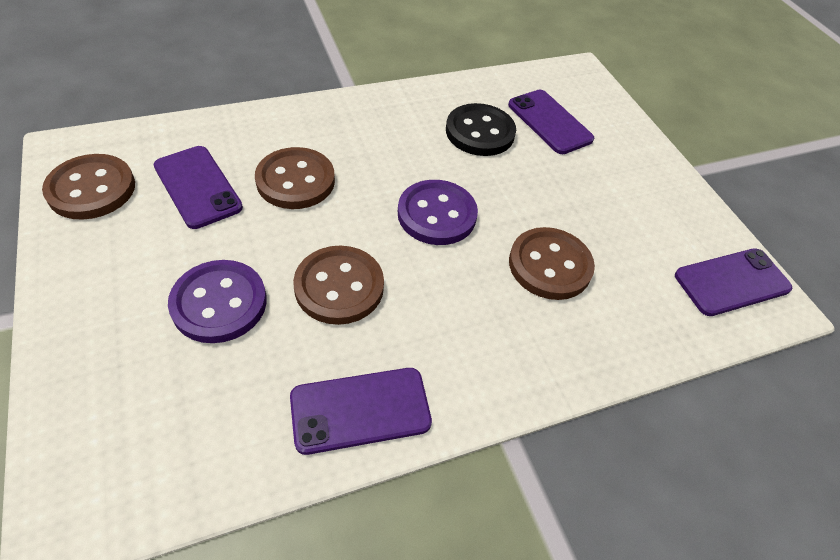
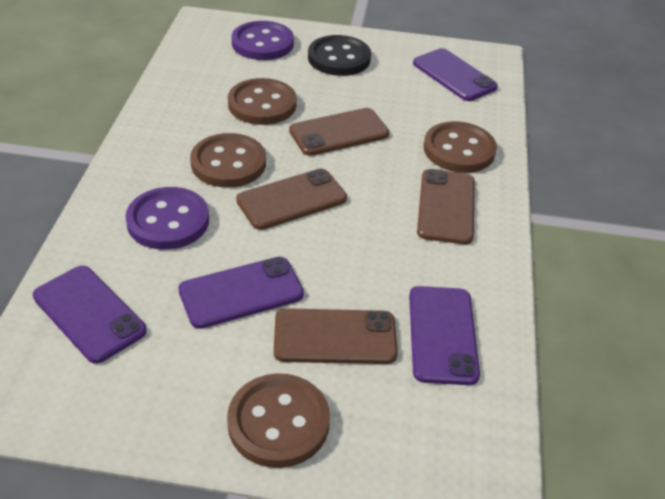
brown phone: none = 0 -> [236,168,347,230] [274,308,398,364] [289,108,389,156] [417,169,475,244] = 4

